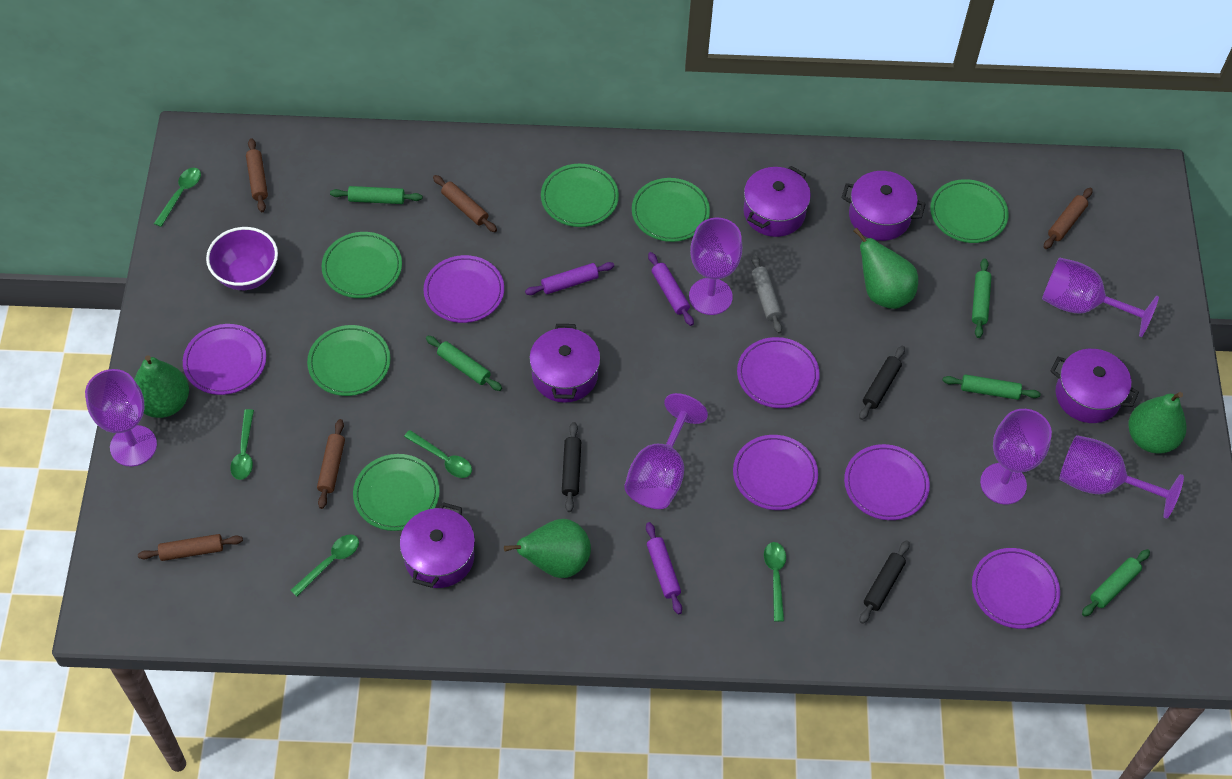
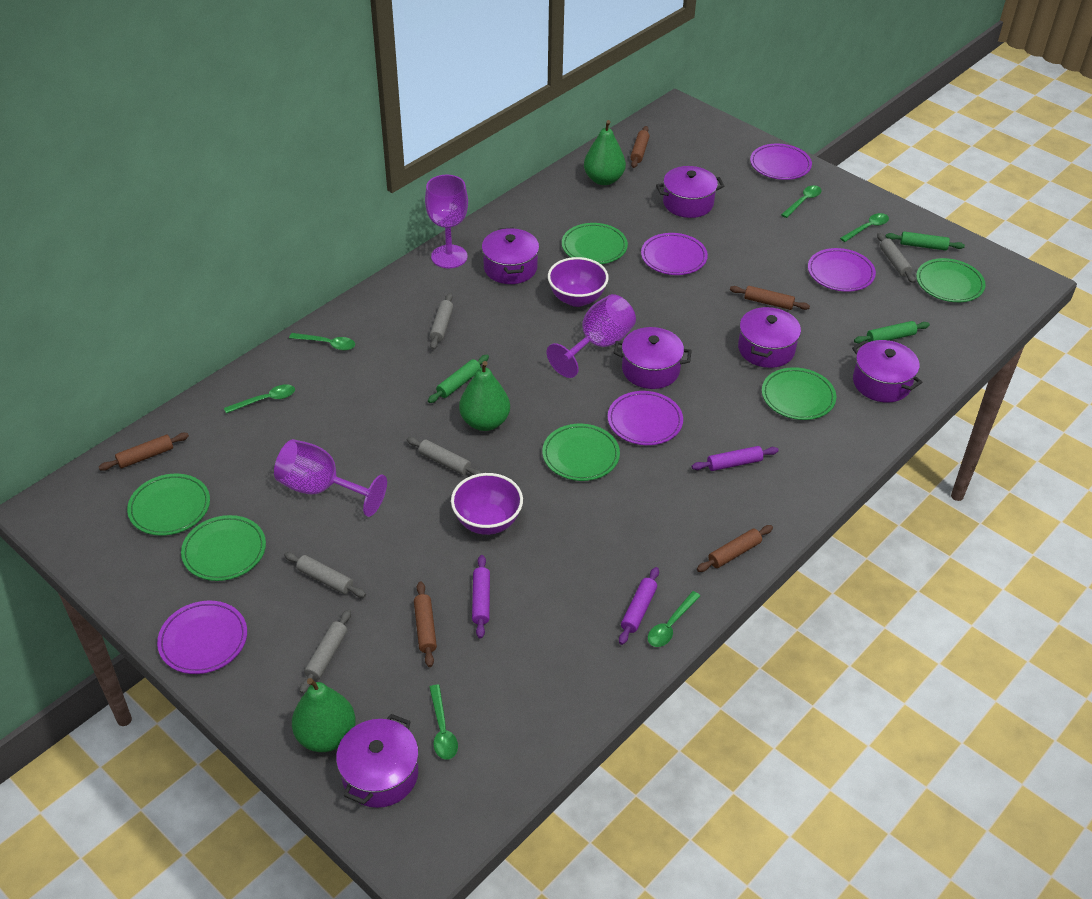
black rolling pin: [562,422,581,512] [859,346,905,420] [860,540,910,624] = 3 -> none = 0
green pear: [134,355,189,418] [504,519,591,578] [853,228,918,309] [1128,392,1186,454] = 4 -> [292,678,356,752] [459,361,510,431] [584,120,626,185] = 3
green rolling pin: [330,186,422,204] [426,336,502,391] [943,374,1041,400] [972,258,992,338] [1082,549,1150,617] = 5 -> [428,355,489,403] [854,321,930,344] [885,231,965,251] = 3
green spoon: [154,168,201,227] [230,409,254,480] [290,534,359,597] [404,430,472,478] [764,542,786,622] = 5 -> [224,384,295,414] [289,333,355,351] [429,685,458,760] [648,591,700,647] [781,185,821,218] [840,213,889,242] = 6
grey rolling pin: [751,254,782,334] = 1 -> [284,552,366,598] [300,609,351,694] [407,437,482,475] [430,293,453,350] [877,233,915,283] = 5
purple bowl: [206,227,278,290] = 1 -> [451,473,523,535] [548,257,609,307] = 2
purple goblet: [85,369,157,467] [624,393,708,509] [689,217,742,315] [980,409,1052,504] [1042,257,1159,337] [1059,435,1184,519] = 6 -> [274,439,387,517] [425,175,468,268] [547,294,636,378] = 3
purple plate: [183,324,266,395] [424,255,504,323] [733,435,818,510] [737,337,820,408] [844,444,930,520] [972,548,1060,629] = 6 -> [157,601,247,674] [608,391,683,445] [641,233,708,275] [750,144,812,180] [808,248,876,292] = 5
purple pot: [400,502,475,588] [529,324,600,403] [743,166,811,237] [842,171,926,241] [1051,349,1139,423] = 5 -> [336,714,419,808] [482,227,539,284] [614,327,692,389] [656,166,724,218] [738,306,801,368] [852,340,922,402] = 6

